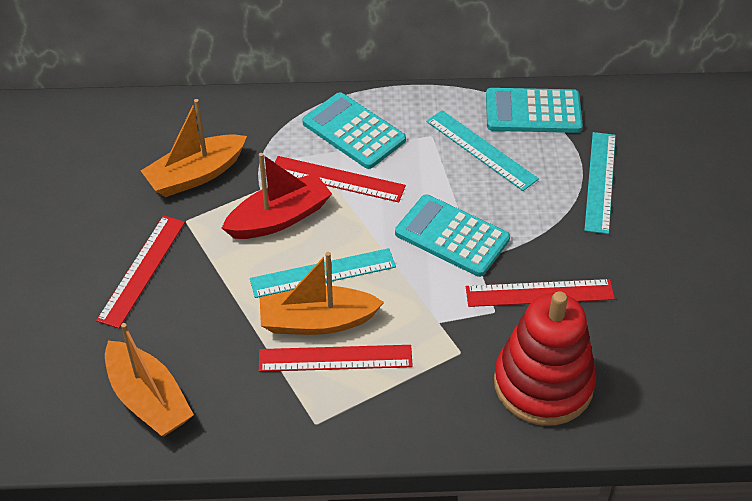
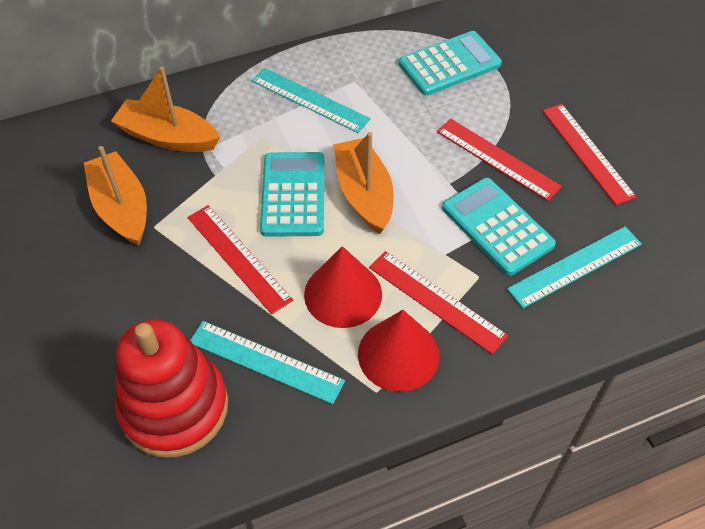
red boat: [222,153,332,239] = 1 -> none = 0
red cone: none = 0 -> [304,246,382,328] [358,310,439,392] = 2

